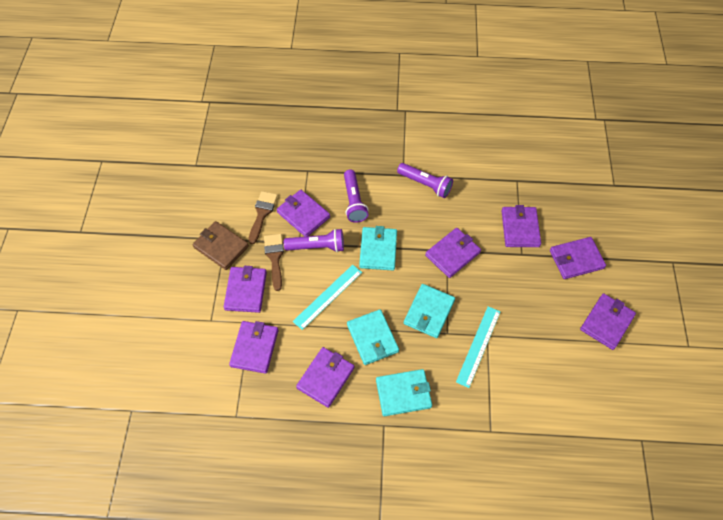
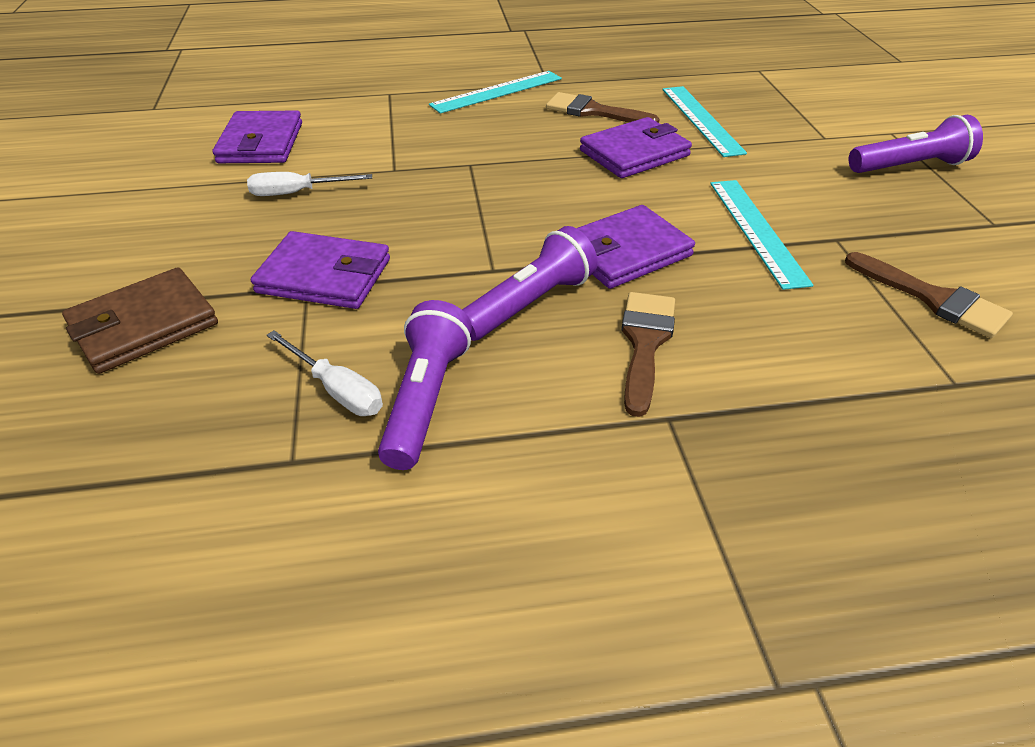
brown brush: [248,191,278,244] [264,234,284,291] = 2 -> [546,92,660,123] [622,292,675,417] [845,252,1013,338] = 3
purple wallet: [224,266,267,313] [229,321,279,374] [277,190,330,237] [296,347,354,408] [425,228,481,278] [502,205,541,247] [550,237,606,279] [580,293,636,350] = 8 -> [213,111,302,163] [251,231,390,309] [577,205,695,289] [580,117,692,178] = 4
turquoise ruler: [293,265,362,330] [456,306,501,388] = 2 -> [429,71,562,114] [662,86,747,157] [710,180,813,290] = 3
turquoise wallet: [347,309,399,365] [359,226,397,270] [376,369,432,416] [404,284,455,338] = 4 -> none = 0
white screwdriver: none = 0 -> [247,172,372,196] [267,330,383,416] = 2

